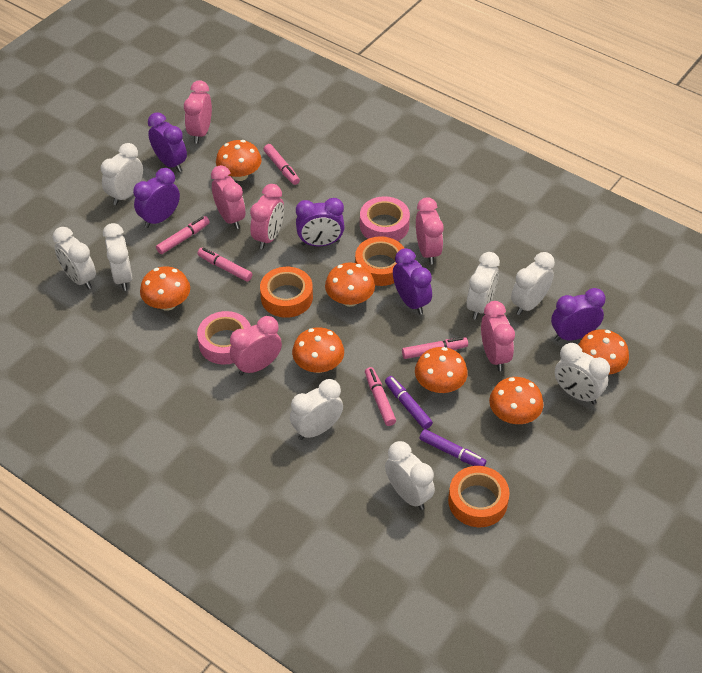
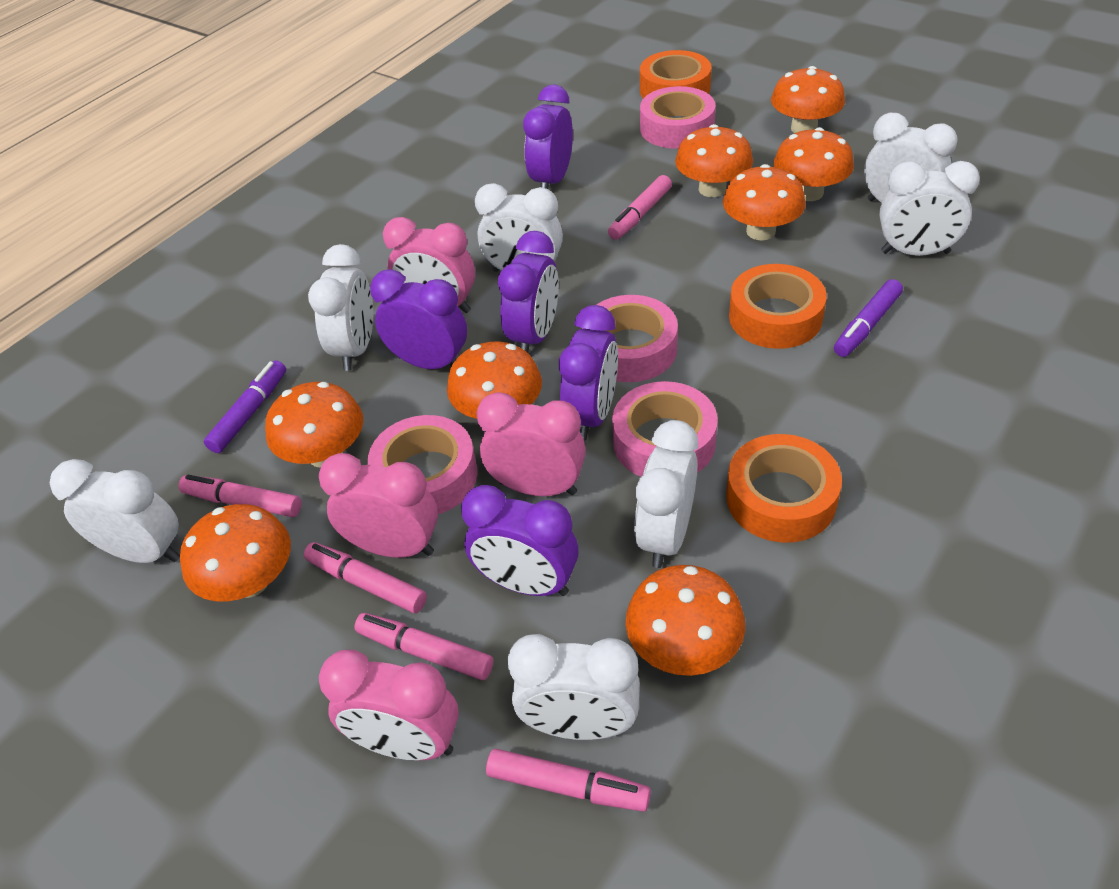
orange mushroom: [140,266,190,311] [216,140,262,181] [292,327,344,373] [325,262,375,307] [415,347,468,393] [489,377,544,424] [578,329,629,374] = 7 -> [180,504,291,602] [265,382,363,467] [447,341,542,419] [625,565,745,676] [675,124,753,197] [723,164,806,241] [771,66,845,133] [774,127,854,201] = 8
pink clock: [184,80,212,143] [211,165,246,229] [230,316,282,376] [250,184,284,249] [416,197,444,265] [481,301,515,371] = 6 -> [319,453,438,558] [319,650,459,760] [383,217,475,313] [477,392,586,496] = 4
pink tape: [197,311,251,365] [360,196,410,241] = 2 -> [368,415,477,514] [582,295,678,382] [612,381,718,477] [640,86,716,149] = 4
white clock: [52,227,96,290] [101,143,143,205] [103,223,133,291] [290,379,343,440] [385,441,435,510] [467,252,500,319] [511,252,555,315] [555,343,610,404] = 8 -> [50,459,180,563] [308,244,373,371] [475,183,563,272] [508,634,640,740] [634,420,698,568] [864,113,958,203] [880,161,980,256] = 7

